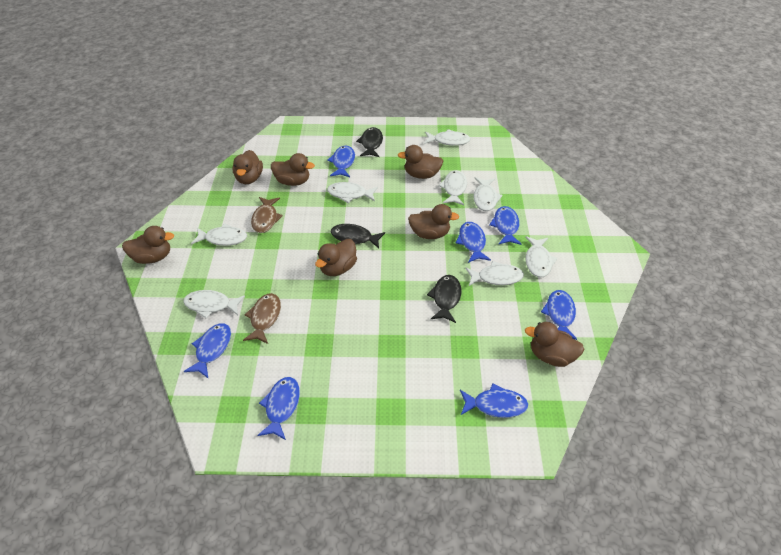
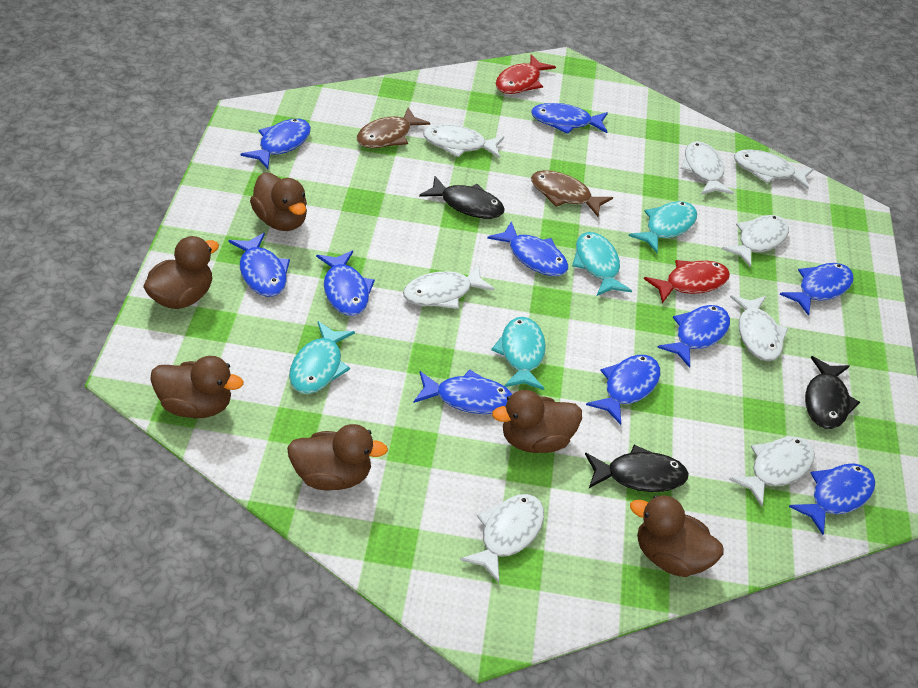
blue fish: [184,323,231,378] [257,377,300,440] [327,146,355,177] [456,222,491,263] [460,383,528,418] [489,206,521,245] [541,290,577,340] = 7 -> [228,233,290,297] [241,119,311,169] [316,250,375,316] [413,369,512,414] [487,221,568,276] [531,103,608,134] [586,355,660,425] [657,305,730,368] [780,263,854,316] [789,463,875,535] = 10
brown duck: [122,226,174,264] [233,150,263,184] [271,153,315,186] [315,239,357,276] [398,145,443,179] [408,204,459,239] [525,322,584,367] = 7 -> [143,236,219,309] [150,356,243,418] [250,172,307,231] [287,424,388,490] [492,390,582,453] [630,495,724,577] = 6
red fish: none = 0 -> [496,54,556,94] [644,260,730,303] = 2
turquoise fish: none = 0 -> [289,321,355,394] [491,317,546,390] [572,232,632,296] [629,201,697,253] = 4

